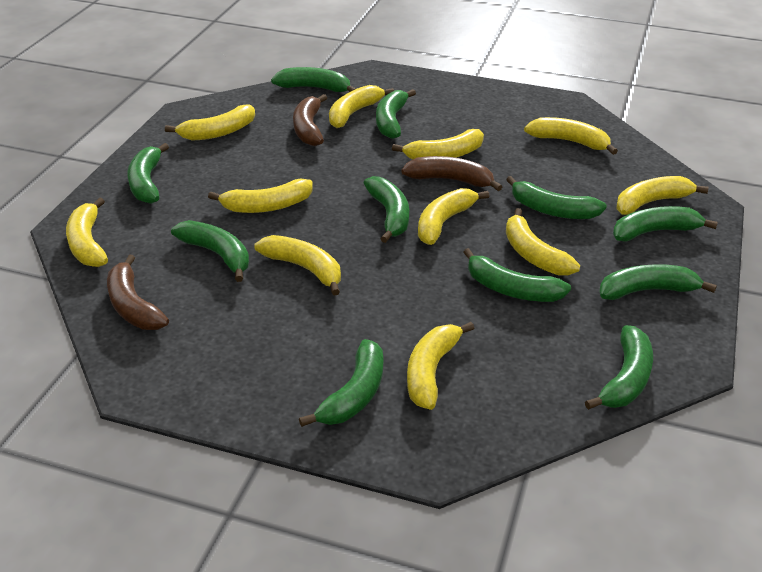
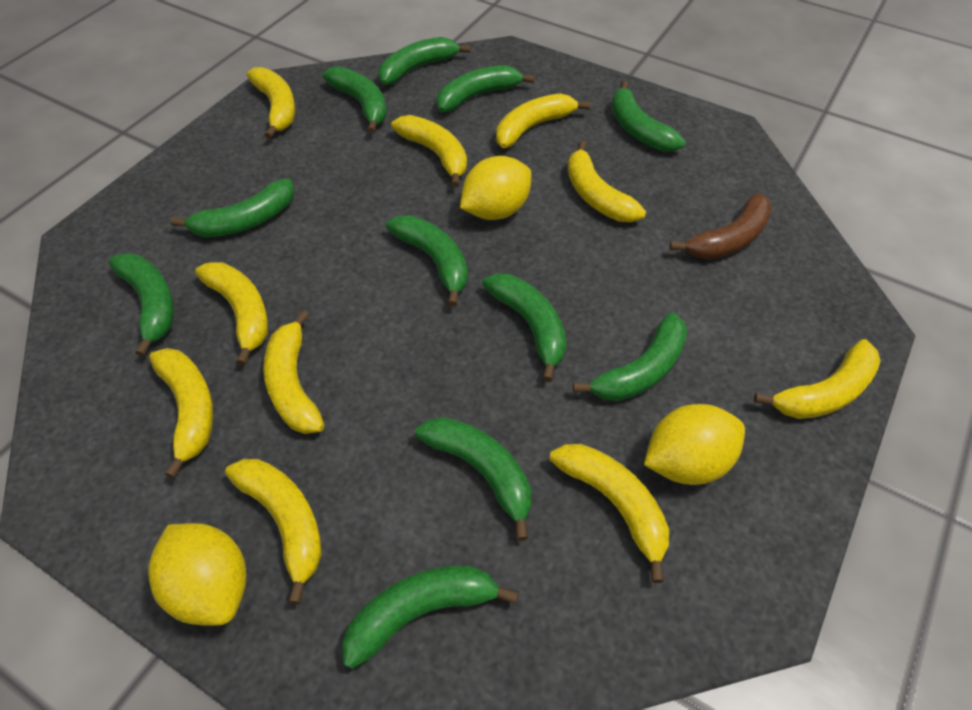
brown banana: [107,254,169,330] [293,94,327,146] [401,156,502,191] = 3 -> [669,193,772,260] = 1
yellow banana: [66,198,108,267] [165,104,255,141] [208,179,313,213] [254,235,341,295] [329,85,394,128] [392,129,484,159] [407,322,474,410] [418,188,490,245] [506,208,580,275] [524,117,618,155] [616,176,708,215] = 11 -> [149,348,214,478] [195,262,268,366] [225,459,322,604] [247,67,295,139] [263,310,324,434] [391,115,467,188] [496,93,590,148] [550,444,669,583] [568,141,646,222] [754,339,881,419] = 10
yellow lemon: none = 0 -> [148,523,246,626] [460,156,531,220] [644,404,745,485] = 3

